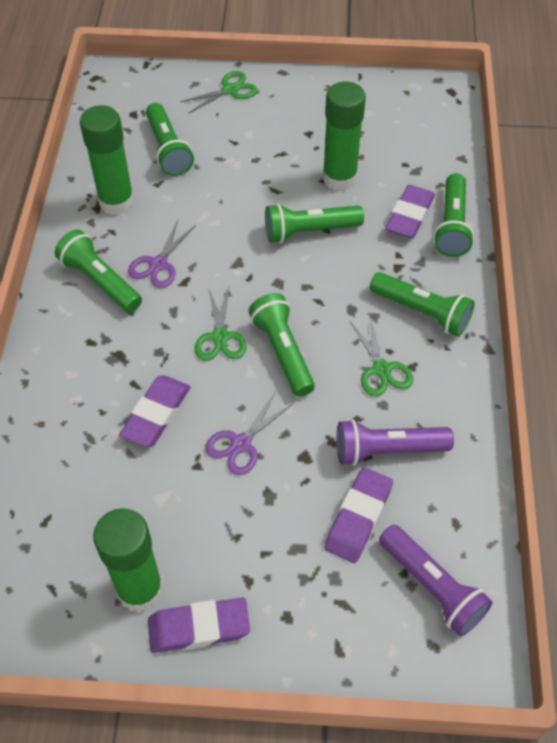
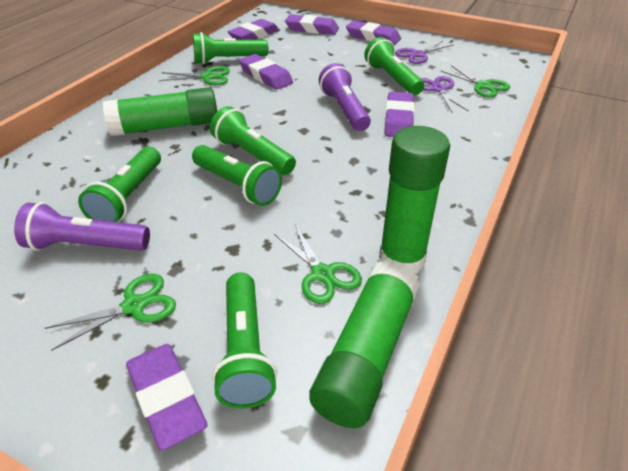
green scissors: [180,71,258,113] [195,287,246,360] [350,315,413,396] = 3 -> [45,273,176,351] [158,66,230,85] [274,225,362,304] [441,65,510,98] = 4
purple eraser: [119,375,190,447] [148,597,250,653] [325,467,393,563] [385,185,435,239] = 4 -> [126,344,208,451] [227,19,279,40] [239,54,293,90] [285,14,339,35] [346,20,401,45] [384,92,415,137] = 6

